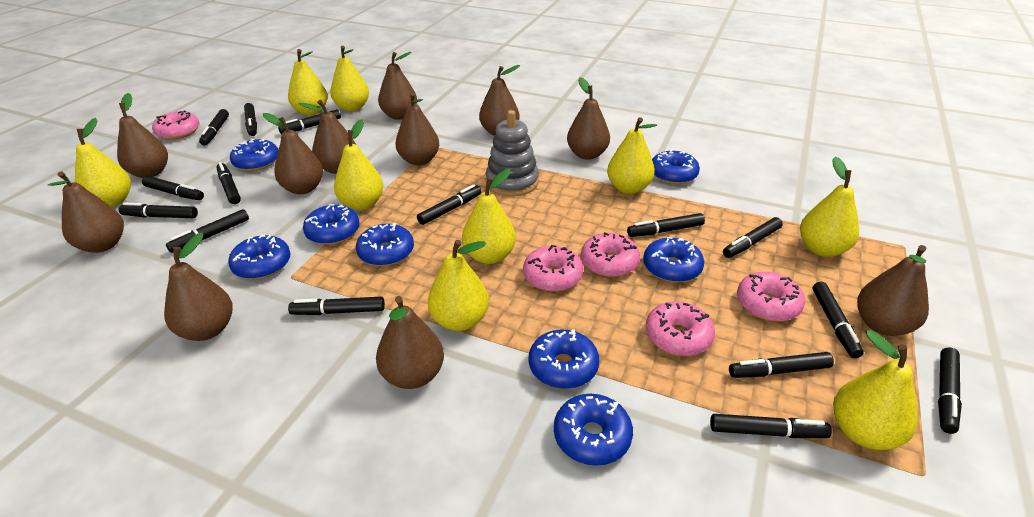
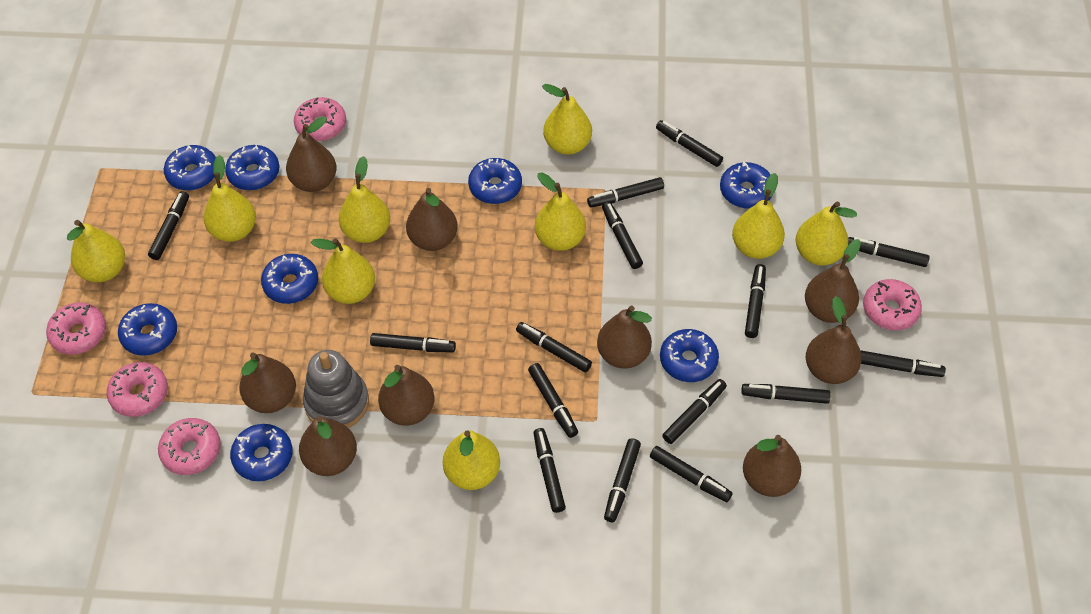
brown pear: [48,171,124,253] [117,93,168,178] [164,233,233,341] [263,113,323,194] [299,100,356,174] [376,296,444,389] [378,52,417,120] [396,93,439,165] [479,65,520,136] [567,77,610,160] [857,245,929,336] = 11 -> [239,352,296,413] [286,116,337,192] [299,416,357,476] [378,365,435,426] [406,188,458,251] [597,306,652,369] [743,435,801,497] [805,239,861,323] [806,296,862,384] = 9

